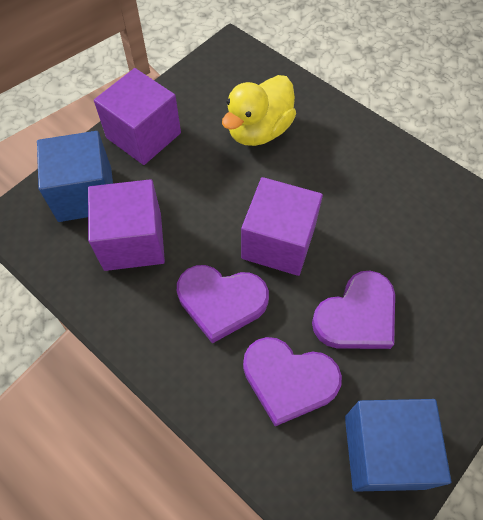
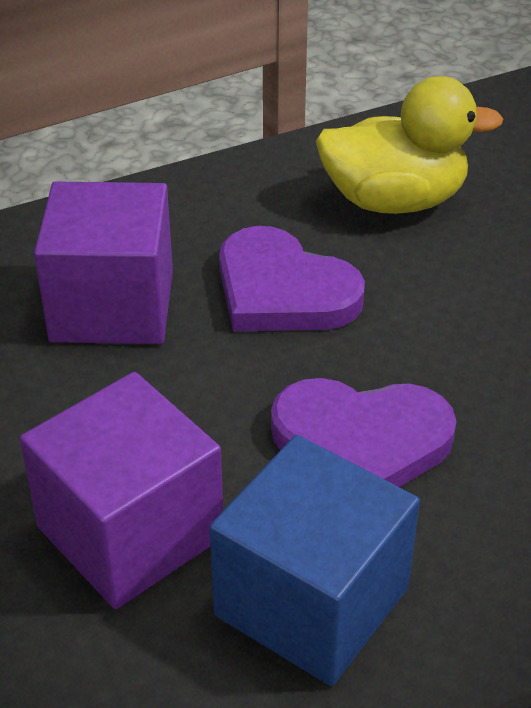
blue cube: [37,131,113,222] [345,399,451,492] = 2 -> [209,435,420,686] = 1
purple cube: [88,179,165,271] [94,68,181,165] [241,177,323,276] = 3 -> [20,372,223,609] [34,182,173,344] = 2
purple heart: [177,265,269,344] [243,337,342,426] [312,271,395,349] = 3 -> [219,226,365,331] [271,378,457,487] = 2

